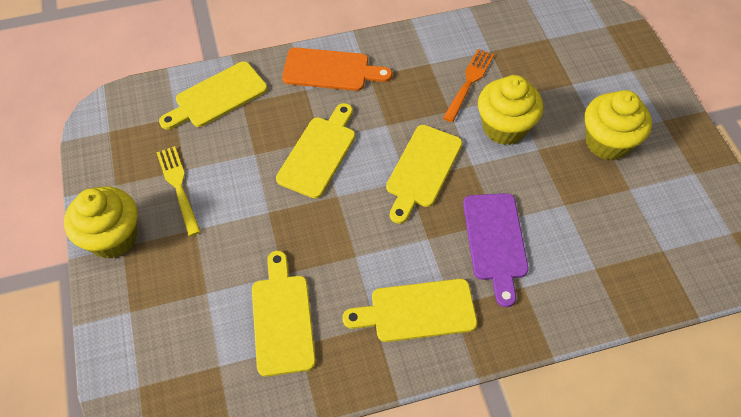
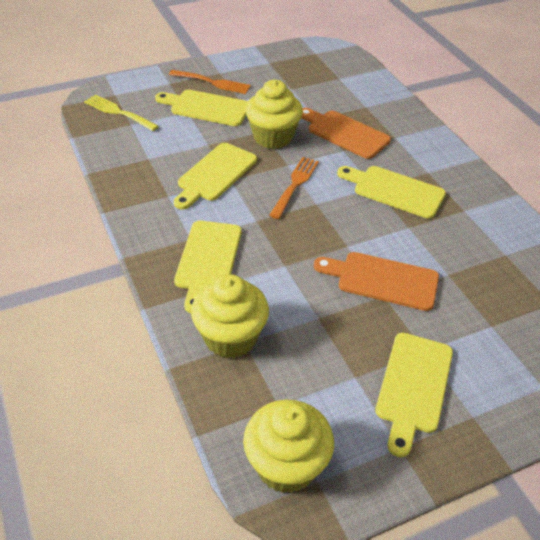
orange cutting board: [282,47,392,91] = 1 -> [301,108,391,159] [314,252,439,311] = 2
orange fork: [443,49,494,122] = 1 -> [169,70,251,94] [269,157,319,219] = 2
purple cutting board: [463,193,529,307] = 1 -> none = 0

